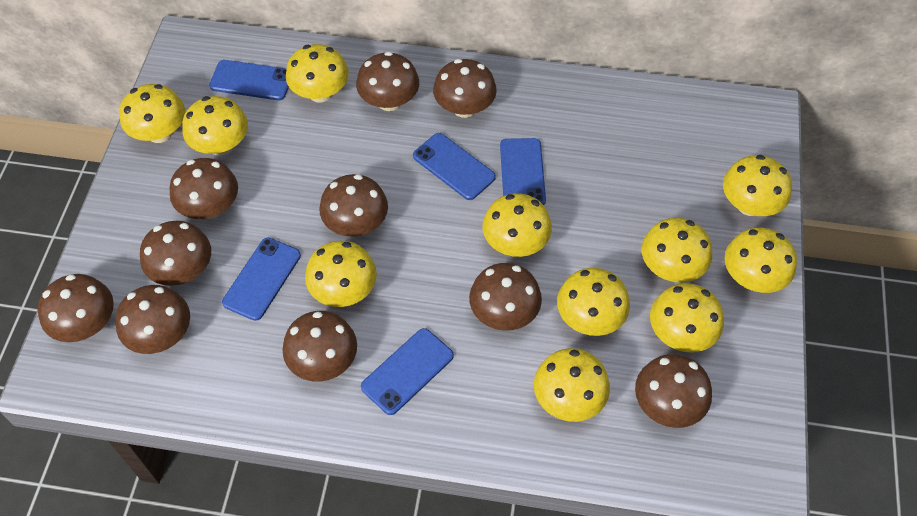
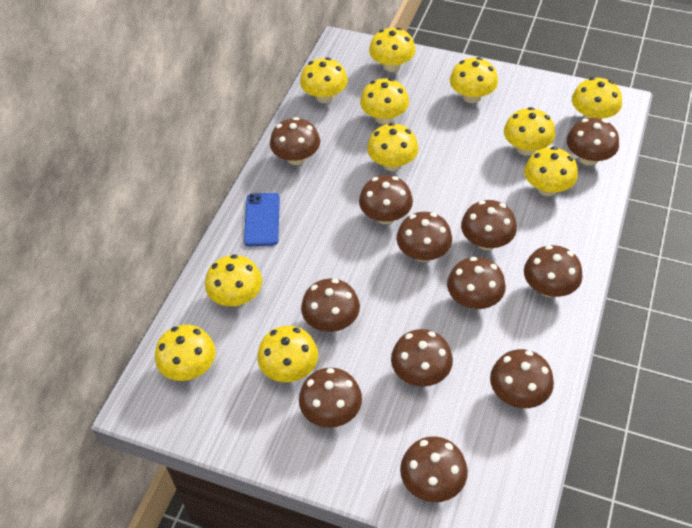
blue phone: [209,60,289,100] [222,238,301,321] [361,328,454,415] [413,133,496,200] [500,138,546,205] = 5 -> [244,193,280,246] = 1
brown mushroom: [38,274,114,342] [115,285,190,354] [140,221,211,286] [169,158,238,219] [282,311,357,382] [319,174,388,237] [356,52,419,111] [433,59,497,118] [469,263,542,331] [635,354,712,428] = 10 -> [270,117,320,165] [299,368,362,428] [301,279,360,332] [359,175,413,224] [391,329,453,387] [396,212,452,262] [400,436,468,502] [447,257,506,309] [461,200,517,250] [490,349,554,408] [524,245,583,297] [567,118,619,166] = 12

